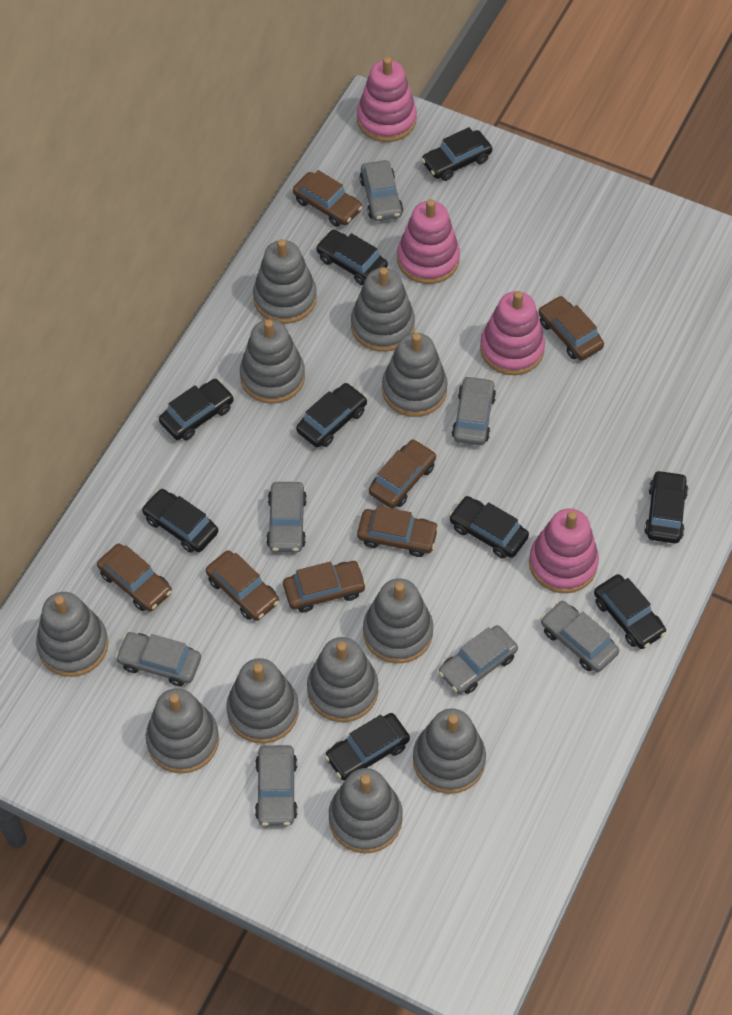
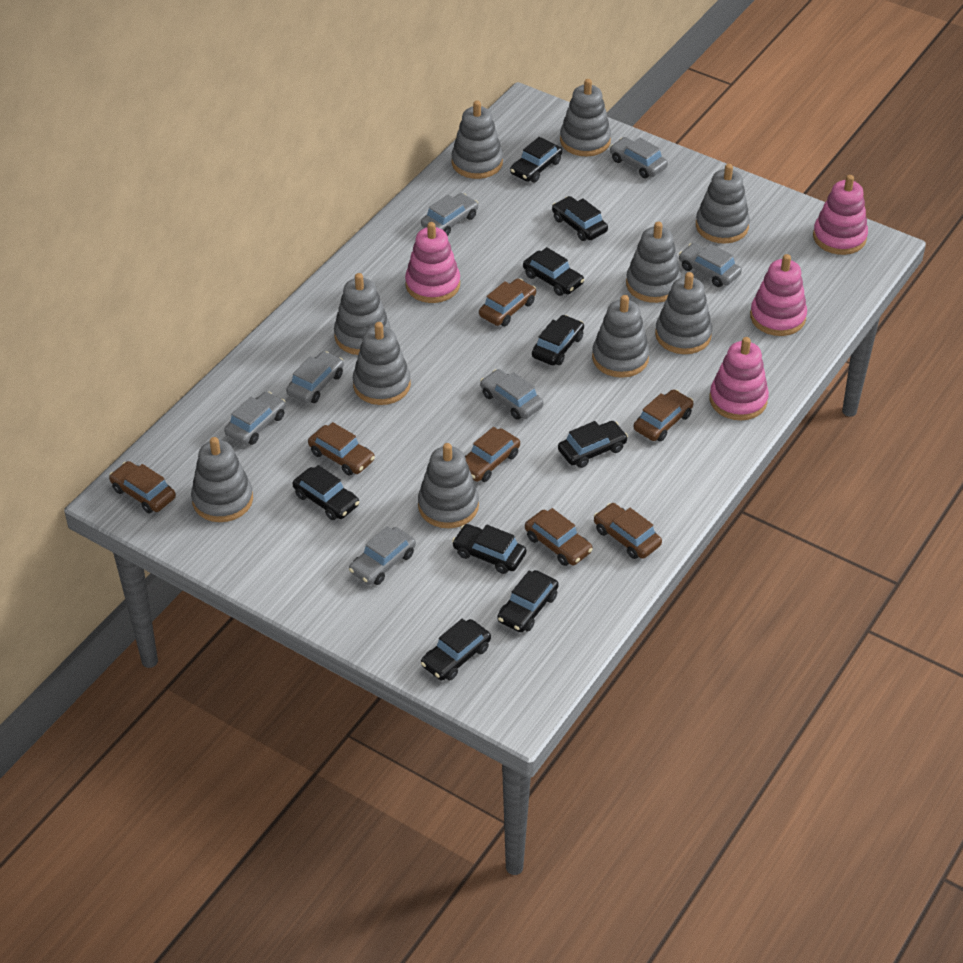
grey stacking toy: [36,592,108,677] [146,688,219,774] [226,658,299,744] [240,319,305,404] [253,239,317,324] [307,637,379,722] [329,768,403,854] [351,267,415,352] [363,578,433,663] [382,333,448,417] [413,708,486,794] = 11 -> [191,437,253,522] [334,273,390,355] [353,322,411,405] [418,443,479,528] [451,100,503,179] [560,79,611,156] [592,295,650,378] [626,222,682,303] [655,272,712,354] [696,164,750,244] = 10

